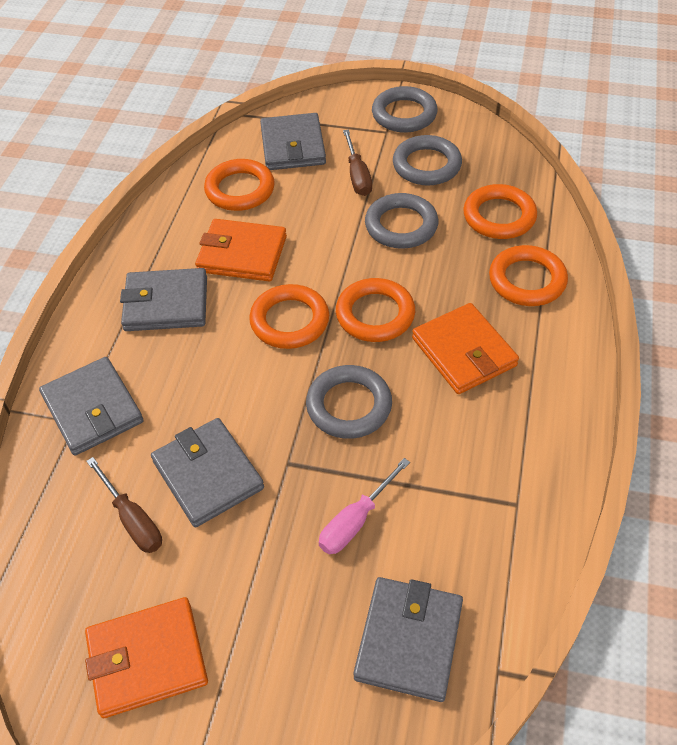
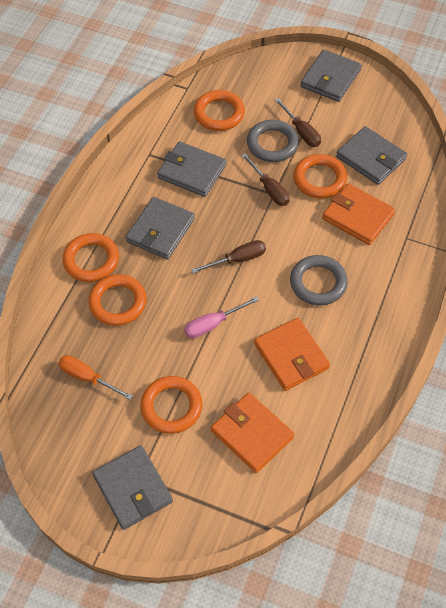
brown screwdriver: [86,457,162,553] [343,129,372,196] = 2 -> [191,240,266,273] [242,153,290,206] [275,98,321,147] = 3
grey ring: [306,365,392,439] [365,193,438,249] [372,86,437,133] [393,135,462,186] = 4 -> [247,120,299,162] [290,255,348,306] = 2
orange screwdriver: none = 0 -> [58,355,133,400] = 1

